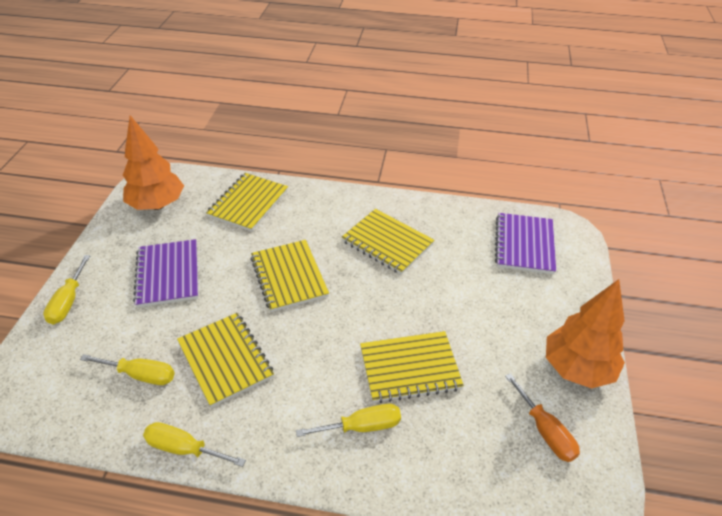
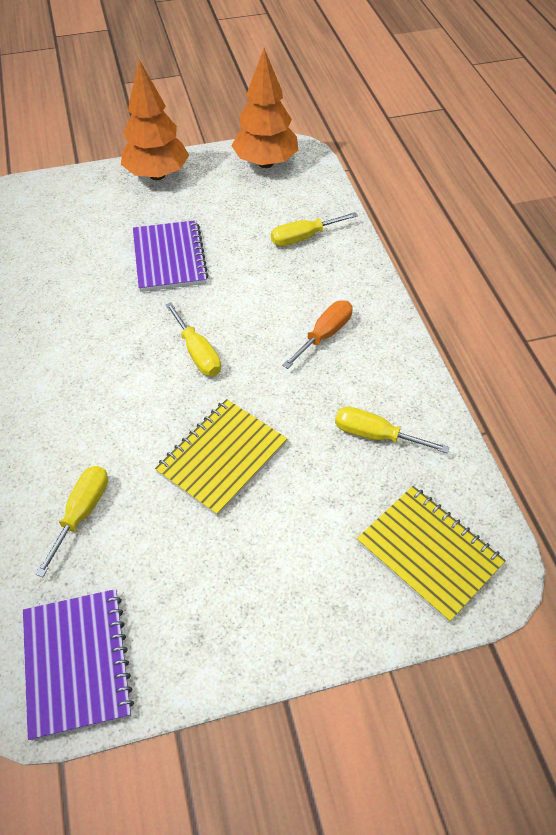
yellow notebook: [177,313,274,408] [206,173,288,232] [250,240,329,312] [342,209,434,274] [360,331,464,403] = 5 -> [155,399,287,516] [357,486,506,623] = 2

